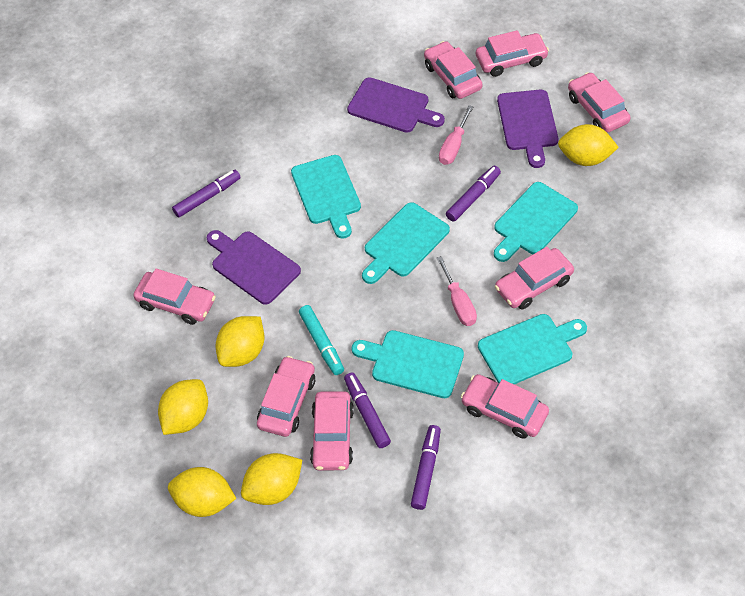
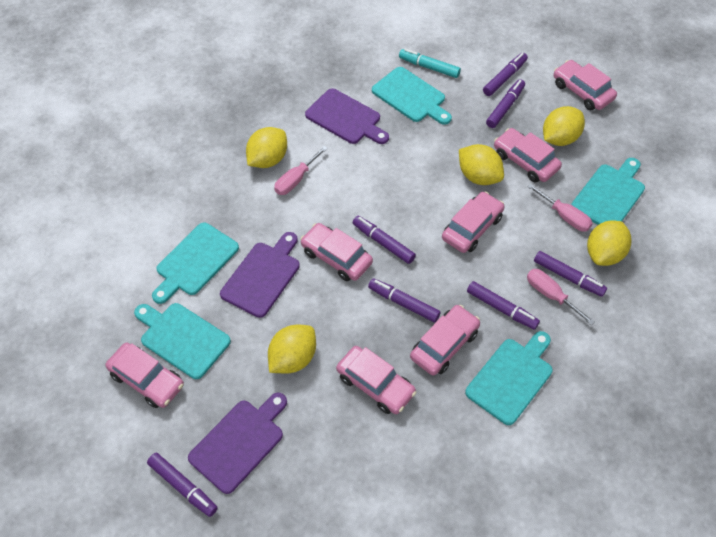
pink car: [133,269,216,325] [257,356,315,437] [310,391,354,470] [424,41,482,99] [461,374,549,439] [476,30,549,77] [495,247,574,309] [568,72,631,133] = 8 -> [105,343,184,408] [300,223,373,281] [336,346,416,414] [410,305,480,376] [442,191,504,253] [494,128,562,183] [554,60,617,110] = 7
pink screwdriver: [437,256,477,326] [439,105,473,165] = 2 -> [274,146,328,195] [527,184,593,232] [527,269,595,325] = 3
purple marker: [172,170,241,218] [344,373,391,448] [411,425,441,510] [446,166,501,222] = 4 -> [147,453,218,517] [353,216,416,264] [368,278,441,322] [467,281,540,330] [483,53,528,96] [486,79,525,128] [534,251,607,297] = 7

